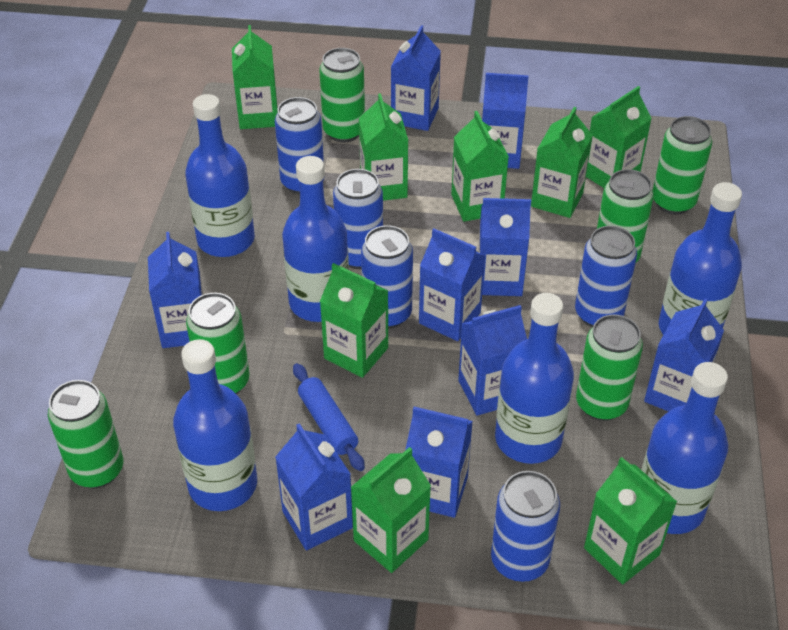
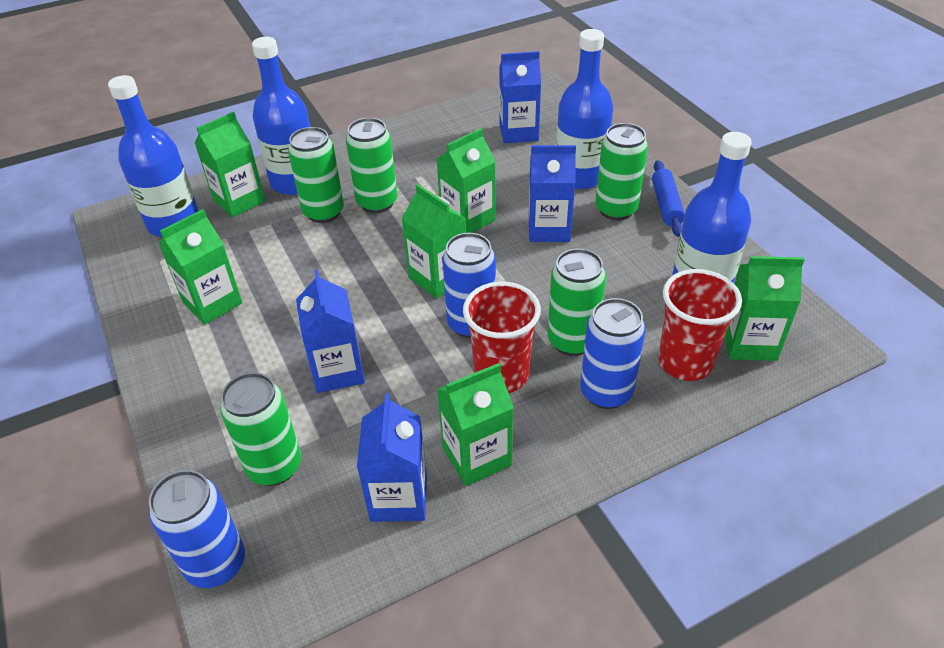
blue bottle: [173,339,257,511] [185,94,255,257] [282,156,349,322] [495,293,574,464] [641,362,728,534] [659,182,742,335] = 6 -> [108,75,199,237] [252,37,311,195] [556,29,613,189] [672,132,752,283] = 4
blue can: [275,97,325,194] [333,169,383,269] [361,225,413,329] [491,471,560,582] [575,226,637,327] = 5 -> [149,470,245,588] [442,233,496,338] [580,298,646,409] = 3
blue carton: [148,232,204,348] [275,423,353,550] [391,25,441,131] [405,407,473,518] [419,229,486,341] [458,305,527,416] [478,198,531,296] [482,73,529,169] [644,298,724,412] = 9 -> [296,270,365,393] [357,393,427,522] [499,51,541,143] [529,145,576,242] = 4
green can: [48,380,123,488] [186,293,249,394] [319,48,365,142] [576,314,643,421] [597,169,654,262] [652,116,712,215] = 6 -> [220,372,301,486] [288,127,344,223] [346,118,397,213] [548,249,606,356] [595,123,648,220] = 5
green carton: [232,25,278,129] [320,263,388,378] [351,447,431,573] [359,93,408,201] [451,111,509,222] [531,107,593,218] [584,457,677,584] [586,86,652,188] = 8 -> [159,209,242,325] [194,112,265,217] [401,184,466,299] [437,128,496,233] [437,363,514,486] [725,256,805,361] = 6
red cup: none = 0 -> [463,282,541,393] [658,269,742,381] = 2

